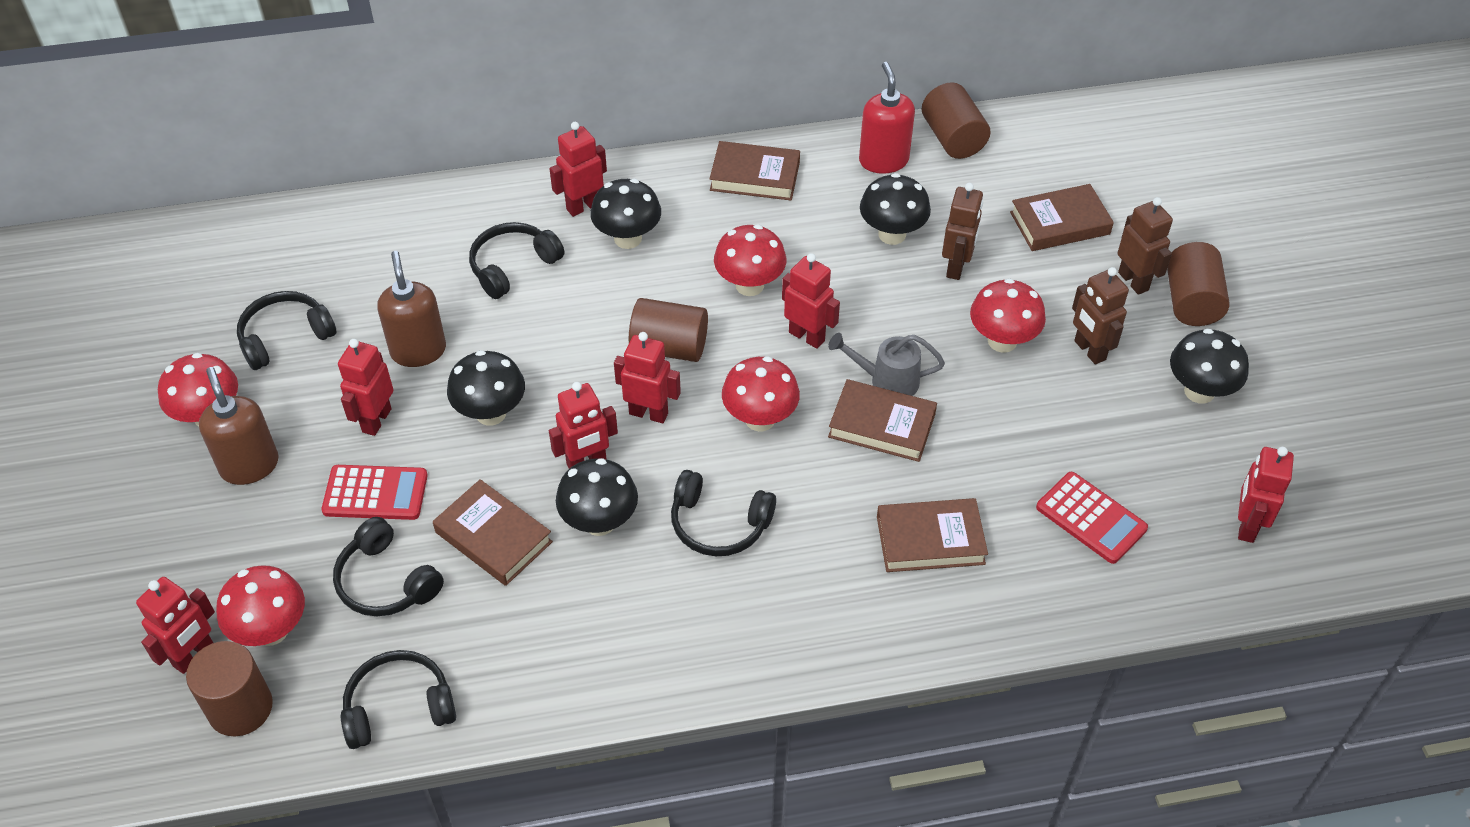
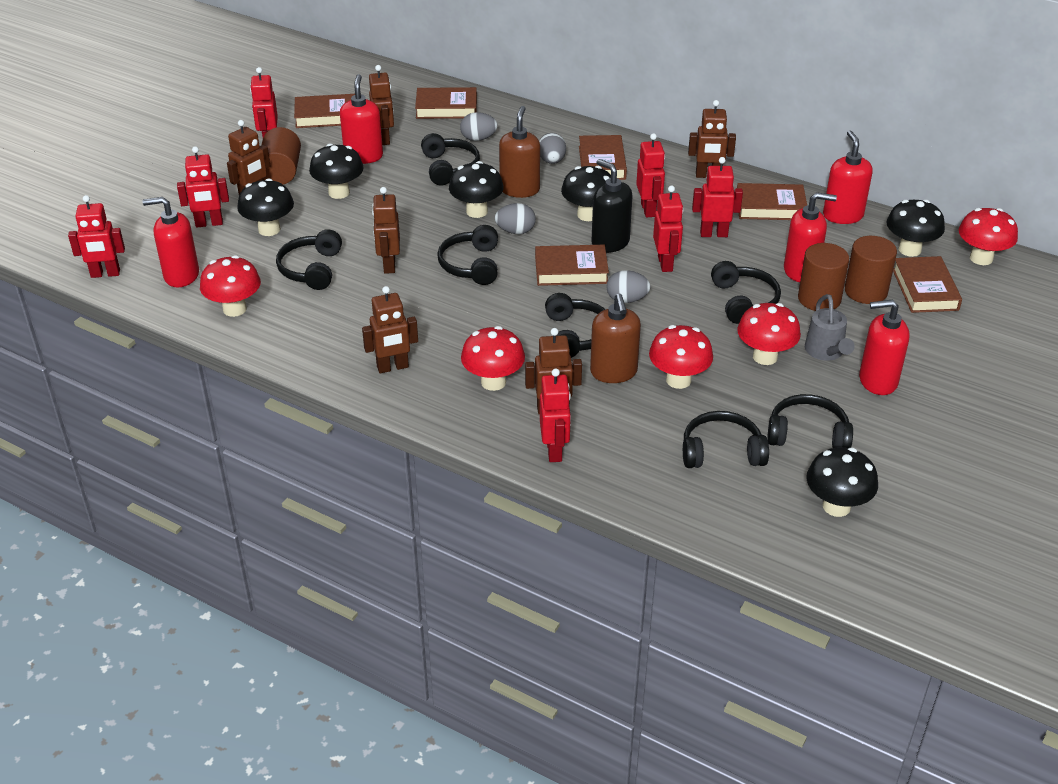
black headphones: [237,291,337,370] [333,517,444,616] [341,650,456,749] [469,222,564,299] [671,470,776,556] = 5 -> [276,229,342,290] [421,133,480,185] [437,225,498,285] [545,293,605,358] [683,411,769,468] [711,261,781,324] [767,394,853,448] = 7
black mushroom: [447,350,525,426] [556,458,638,536] [591,178,661,249] [860,173,931,245] [1170,328,1249,404] = 5 -> [237,178,294,236] [309,143,364,199] [449,161,504,218] [561,166,611,221] [806,447,878,517] [887,200,945,257] = 6
black soap dispenser: none = 0 -> [591,159,632,253] = 1
brown book: [433,479,553,586] [709,141,800,200] [828,379,937,462] [877,498,988,572] [1010,184,1114,251] = 5 -> [294,94,355,128] [415,87,477,119] [535,245,609,286] [579,135,627,180] [737,183,807,220] [893,256,962,313] = 6
brown cylinder: [186,641,273,736] [629,298,708,362] [922,82,990,159] [1167,242,1230,326] = 4 -> [262,127,301,185] [798,243,849,311] [845,236,897,304] = 3
brown robot: [942,183,983,280] [1072,267,1129,364] [1118,197,1173,295] = 3 -> [227,120,271,194] [362,286,418,373] [369,65,394,145] [372,187,400,274] [525,328,582,415] [688,100,736,178] = 6
grey egg: none = 0 -> [460,112,498,141] [495,203,536,234] [539,133,566,164] [607,270,651,303] = 4
red calculator: [321,465,428,520] [1036,472,1148,564] = 2 -> none = 0
red soap dispenser: [859,62,915,174] = 1 -> [142,197,199,287] [340,74,383,164] [784,192,837,282] [823,131,873,224] [859,299,910,395] = 5

